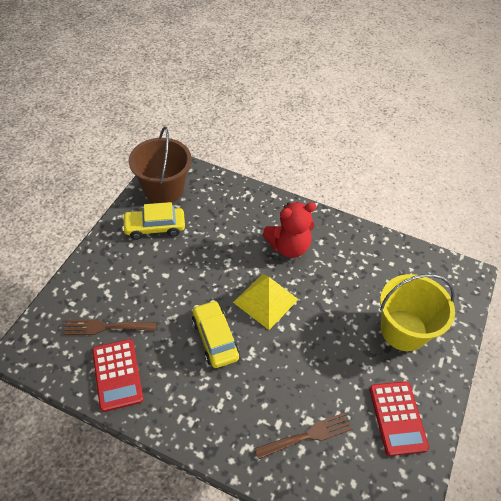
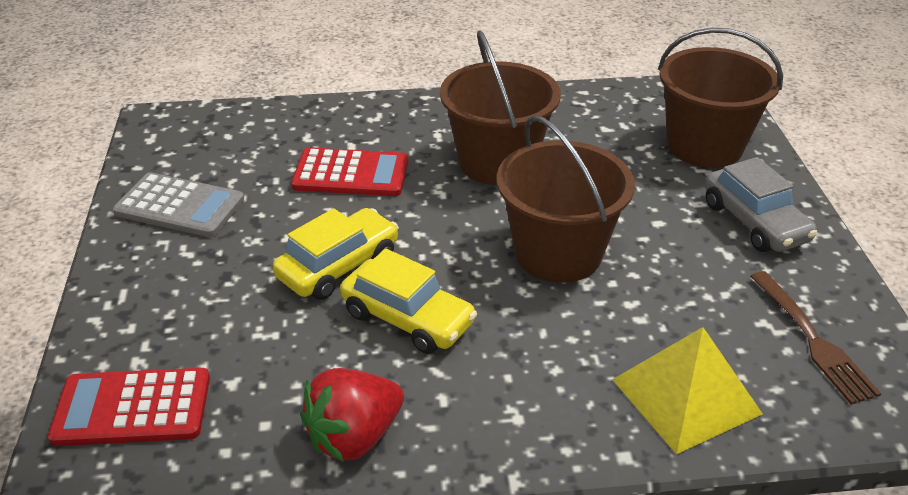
brown bucket: [129,126,192,203] = 1 -> [440,30,561,185] [497,115,635,283] [658,28,783,168] = 3
brown fork: [64,319,156,335] [254,412,352,459] = 2 -> [750,271,882,404] = 1
grey calculator: none = 0 -> [113,172,244,237] = 1
grey car: none = 0 -> [705,157,818,252] = 1
red strawberry: none = 0 -> [300,368,404,462] = 1
red teddy bear: [262,202,316,258] = 1 -> none = 0
yellow bucket: [380,274,455,351] = 1 -> none = 0

